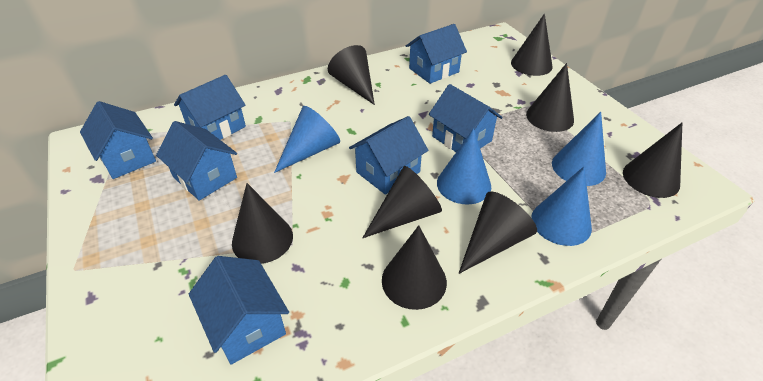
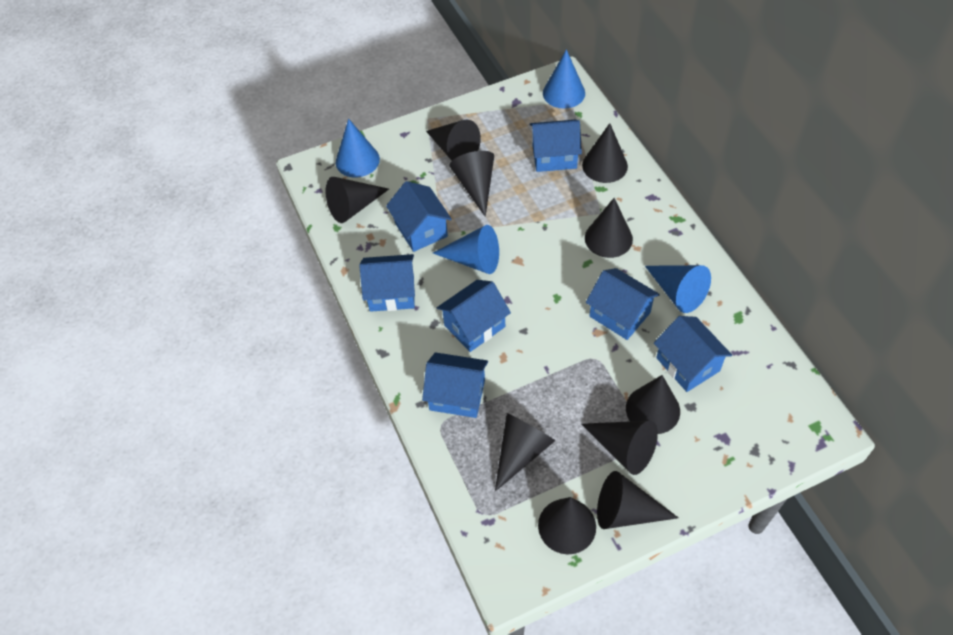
black cone: [232,183,293,264] [328,45,375,105] [363,166,442,238] [382,225,447,310] [459,191,537,274] [511,13,553,76] [526,63,574,132] [623,123,682,198] = 8 -> [326,177,389,223] [426,119,481,161] [450,151,494,217] [495,413,555,492] [538,497,596,554] [582,123,628,183] [582,421,658,475] [585,198,633,258] [597,471,678,529] [626,375,680,434] = 10

